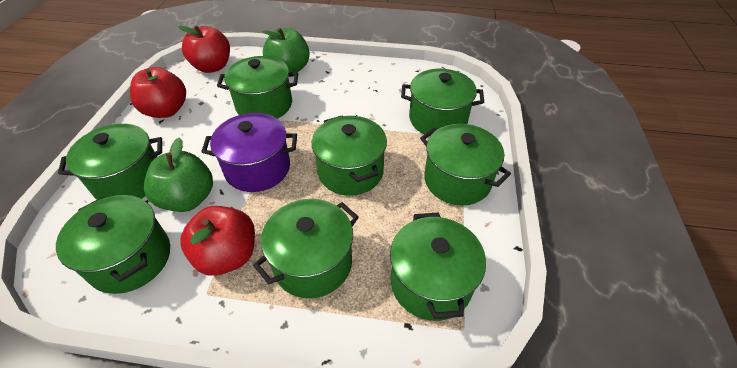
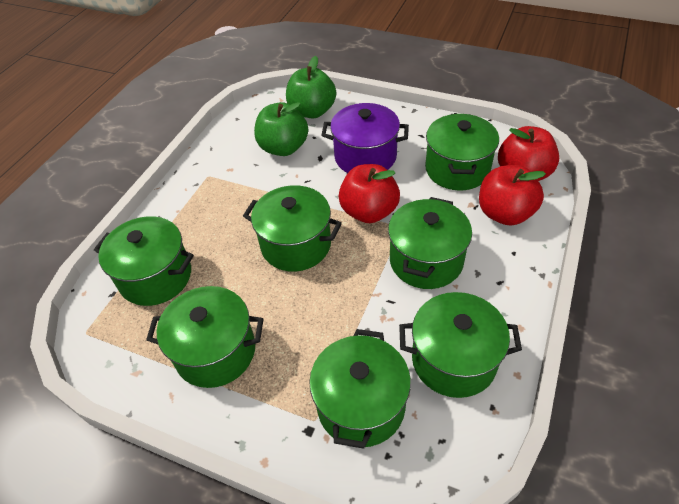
green pot: [56,195,170,294] [58,124,162,199] [217,56,298,119] [253,199,359,298] [312,115,387,196] [390,212,486,321] [401,69,484,136] [420,124,511,206] = 8 -> [94,216,194,306] [146,286,263,388] [243,185,342,272] [309,329,411,449] [388,197,472,289] [399,292,522,398] [425,114,499,191] = 7

